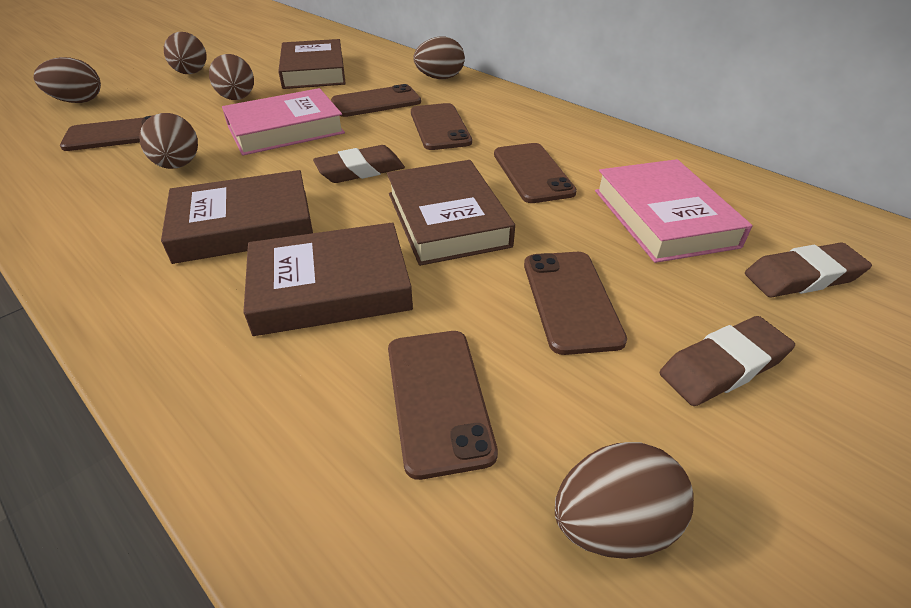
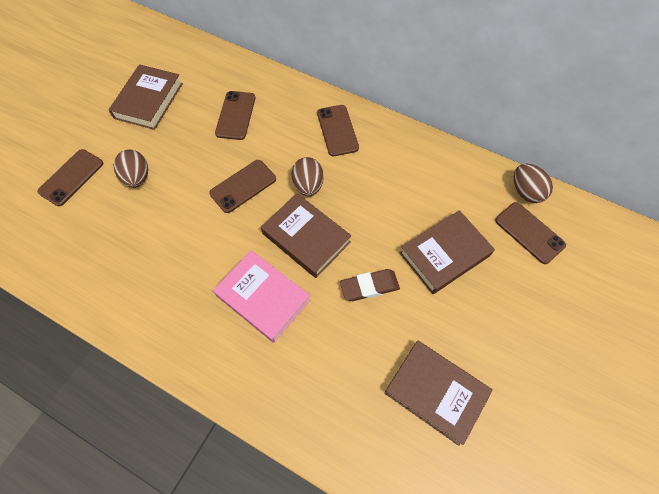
brown egg: [33,57,101,103] [139,113,198,169] [164,32,206,74] [209,54,254,100] [413,37,465,79] [555,442,694,559] = 6 -> [114,150,148,188] [291,157,324,197] [514,164,553,203] = 3
brown eraser: [313,145,405,183] [660,316,795,406] [745,242,872,297] = 3 -> [340,269,400,301] = 1
brown phone: [60,116,151,151] [331,84,421,117] [388,331,498,480] [411,103,472,150] [494,143,577,203] [524,252,627,355] = 6 -> [37,149,103,206] [209,160,276,213] [215,91,255,140] [317,105,359,156] [495,202,566,264] = 5
pink book: [222,88,345,156] [595,159,753,263] = 2 -> [213,250,310,343] = 1

